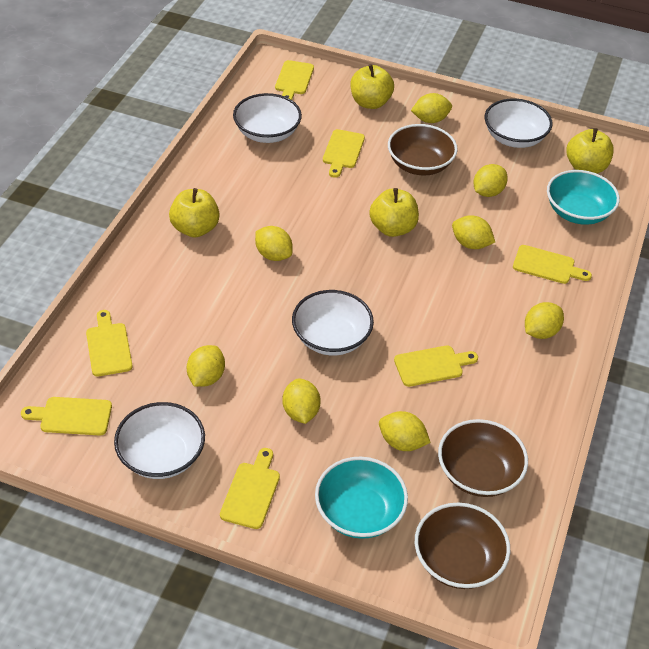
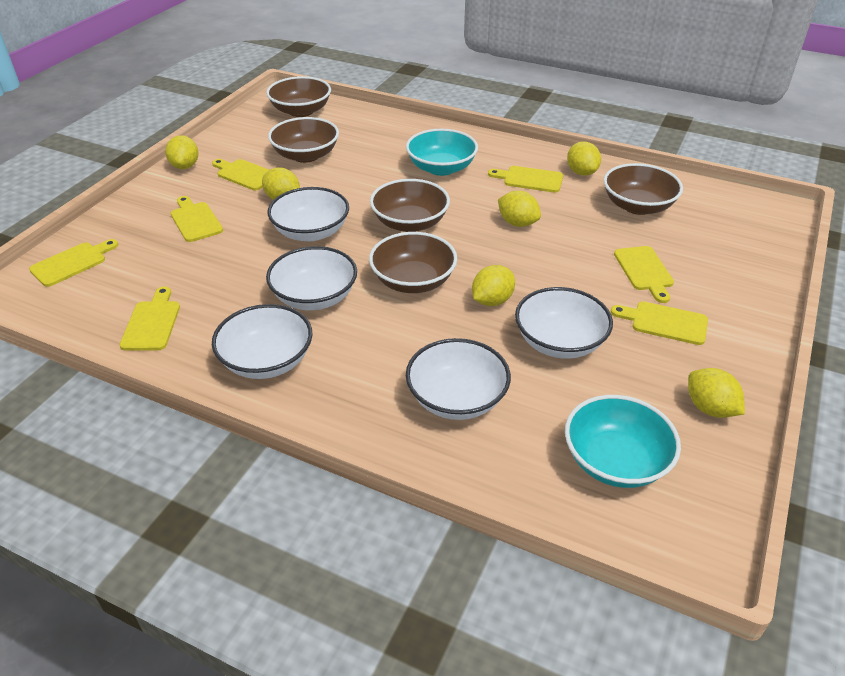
brown bowl: [388,124,458,176] [415,503,510,589] [438,419,528,497] = 3 -> [266,76,331,117] [268,117,339,163] [369,232,457,293] [370,179,450,232] [604,163,683,215] = 5
white bowl: [114,402,205,479] [233,93,302,143] [292,290,374,356] [485,99,552,148] = 4 -> [212,304,312,379] [266,246,357,310] [267,187,349,241] [406,338,511,420] [515,287,613,359] = 5
yellow apple: [169,188,220,237] [351,64,394,109] [369,188,419,237] [567,128,614,174] = 4 -> none = 0
yellow lemon: [187,345,225,387] [255,226,293,261] [282,378,321,424] [379,411,431,451] [411,93,452,123] [452,215,495,249] [473,164,508,197] [525,302,564,339] = 8 -> [165,135,199,169] [262,168,300,200] [472,265,515,306] [498,191,541,227] [567,142,601,176] [688,368,745,418] = 6

